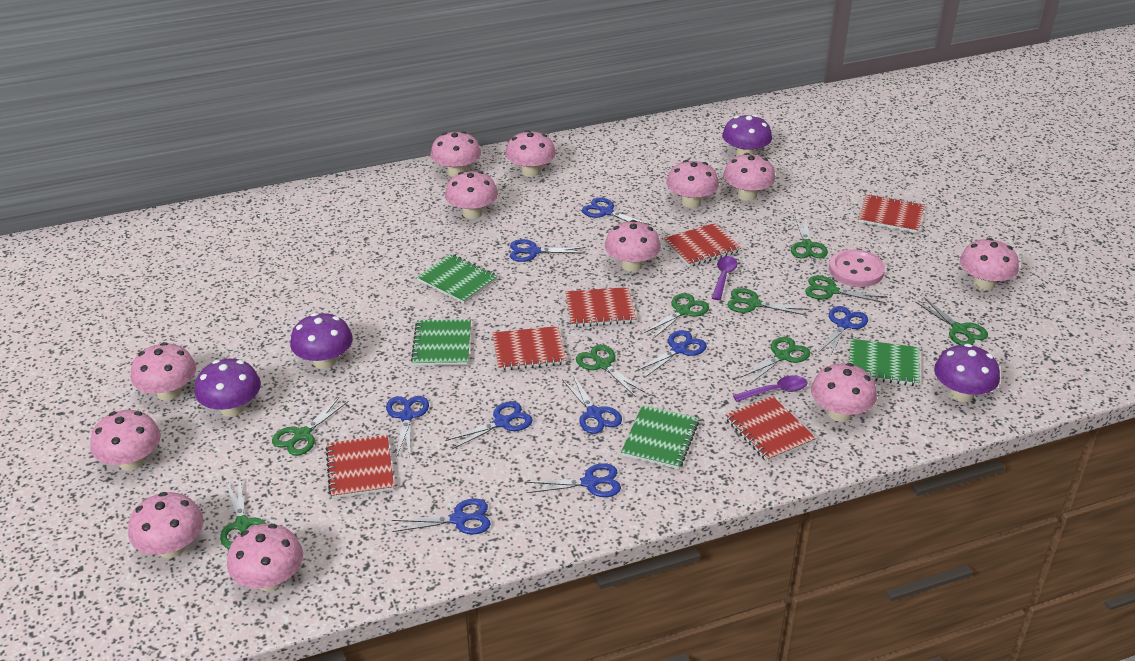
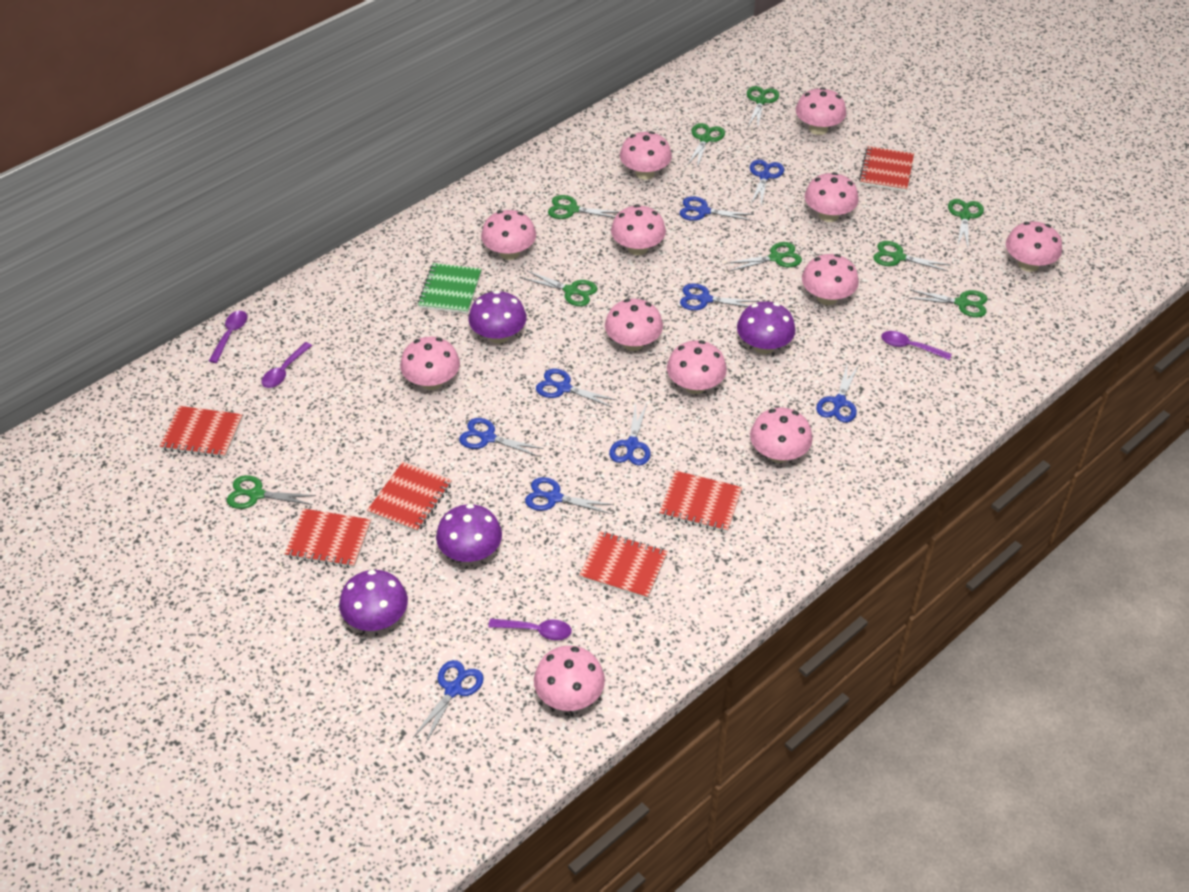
green notebook: [411,319,471,366] [417,254,498,304] [621,405,699,469] [849,339,920,386] = 4 -> [418,263,482,314] = 1
pink button: [829,249,885,287] = 1 -> none = 0
purple spoon: [712,256,738,300] [733,375,808,402] = 2 -> [209,311,247,363] [262,342,312,388] [488,619,572,640] [881,331,952,360] = 4

